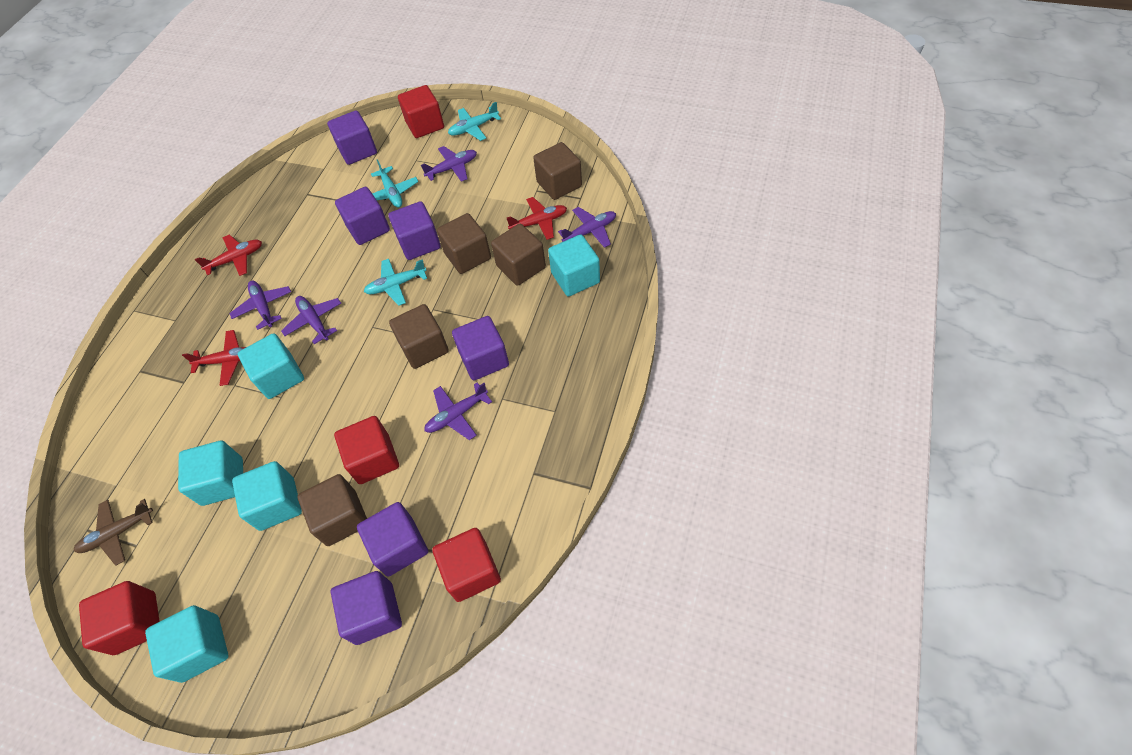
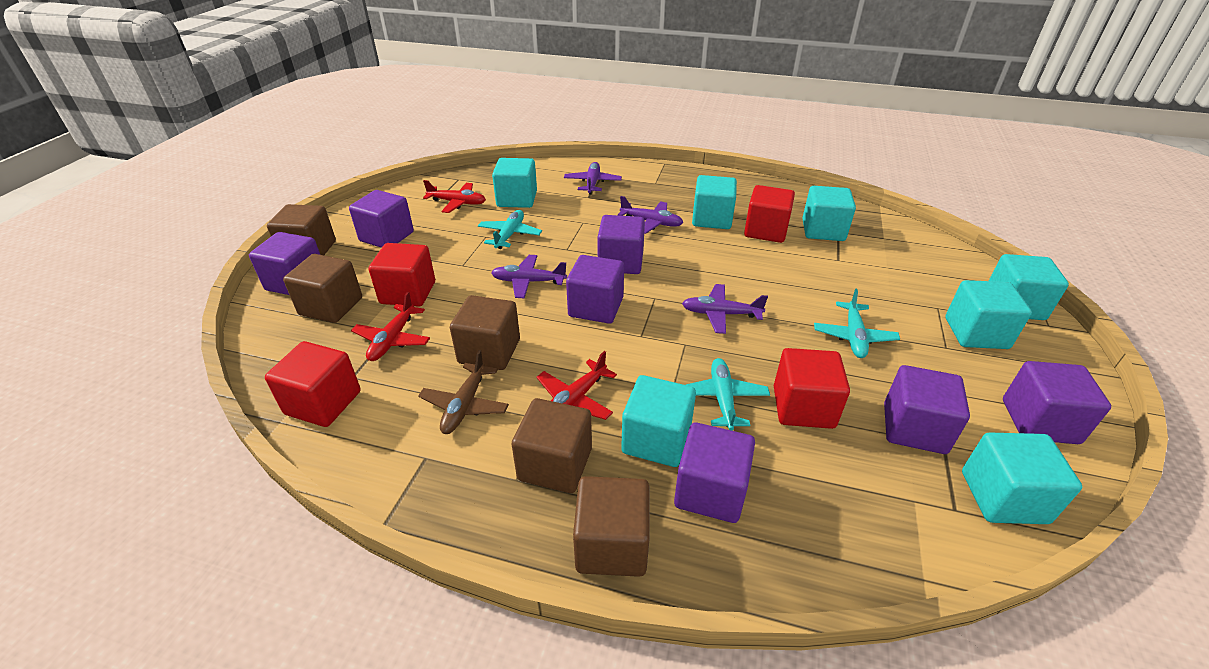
purple cube: [327,110,377,165] [331,571,402,645] [335,187,390,245] [357,502,428,576] [388,201,441,260] [452,316,509,380] = 6 -> [249,232,320,295] [349,190,414,248] [566,255,624,324] [597,215,645,274] [674,422,755,523] [884,365,970,454] [1003,361,1111,444] = 7
purple plane: [229,281,291,330] [281,296,341,344] [421,146,477,182] [424,383,492,440] [558,207,616,248] = 5 -> [491,255,567,298] [564,162,622,195] [618,196,683,234] [682,284,768,334] = 4
turquoise cube: [145,605,228,683] [178,441,243,506] [232,461,302,531] [238,333,304,399] [548,235,600,296] = 5 -> [492,158,537,208] [621,375,696,467] [692,175,737,229] [802,186,856,241] [945,280,1032,349] [962,432,1082,524] [989,254,1069,320] = 7

